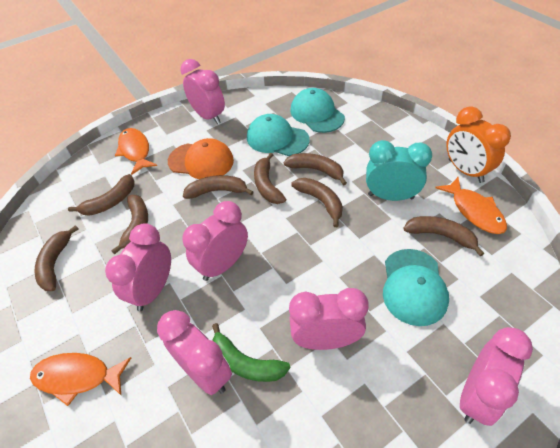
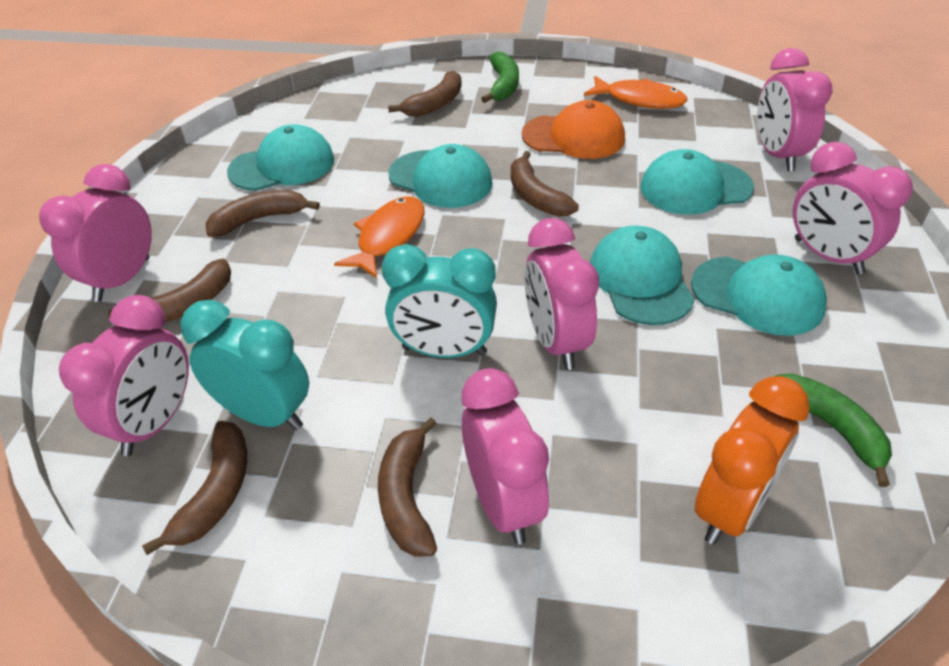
brown banana: [34,225,79,291] [68,174,135,216] [111,195,148,254] [183,175,253,199] [254,153,286,204] [284,153,347,186] [291,178,343,227] [403,216,484,256] = 8 -> [108,259,231,322] [142,421,247,555] [205,190,320,237] [378,417,437,557] [388,70,462,117] [511,151,579,216] = 6
green banana: [212,323,290,382] = 1 -> [481,51,519,103] [774,374,892,487] = 2
orange fish: [30,353,131,406] [115,128,157,175] [435,177,507,234] = 3 -> [334,196,424,279] [584,76,687,109] = 2
turquoise cap: [247,114,309,156] [290,88,345,133] [383,249,449,326] = 3 -> [227,124,335,191] [388,144,493,208] [590,226,695,325] [640,149,754,215] [691,254,827,336] = 5
turquoise clock: [366,140,432,201] = 1 -> [180,300,309,430] [382,244,497,358] = 2

